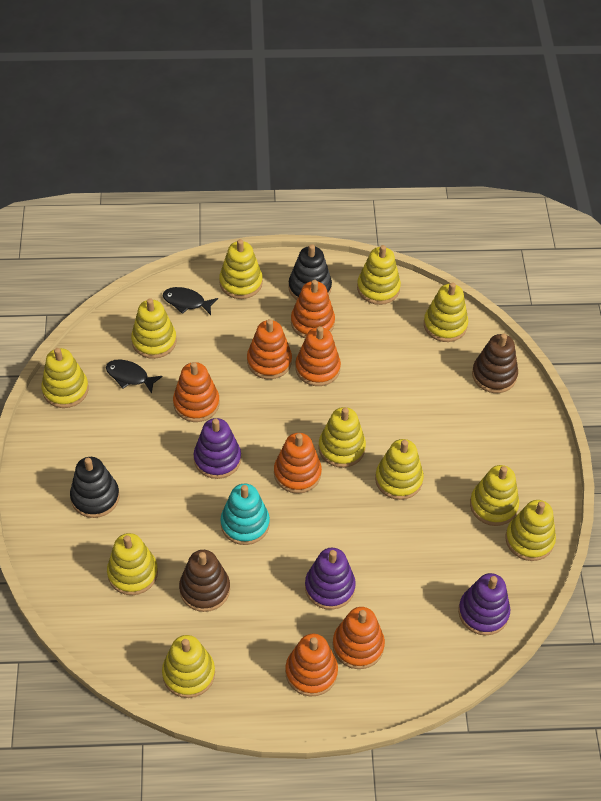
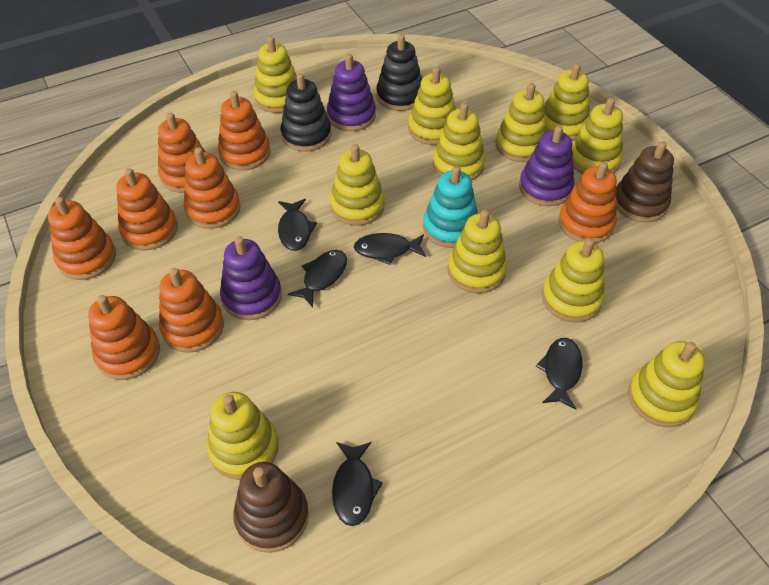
black fish: [106,360,163,394] [163,287,218,315] = 2 -> [278,199,317,251] [288,250,347,307] [332,442,383,526] [354,233,426,265] [536,338,582,410] = 5
orange stacking toy: [173,362,219,422] [247,319,292,379] [274,433,322,494] [285,634,338,697] [291,280,335,338] [295,326,341,386] [332,607,385,669] = 7 -> [48,197,116,280] [88,295,160,380] [116,168,177,251] [158,113,205,193] [159,268,224,353] [184,147,241,229] [218,91,271,170] [558,162,617,243] = 8

